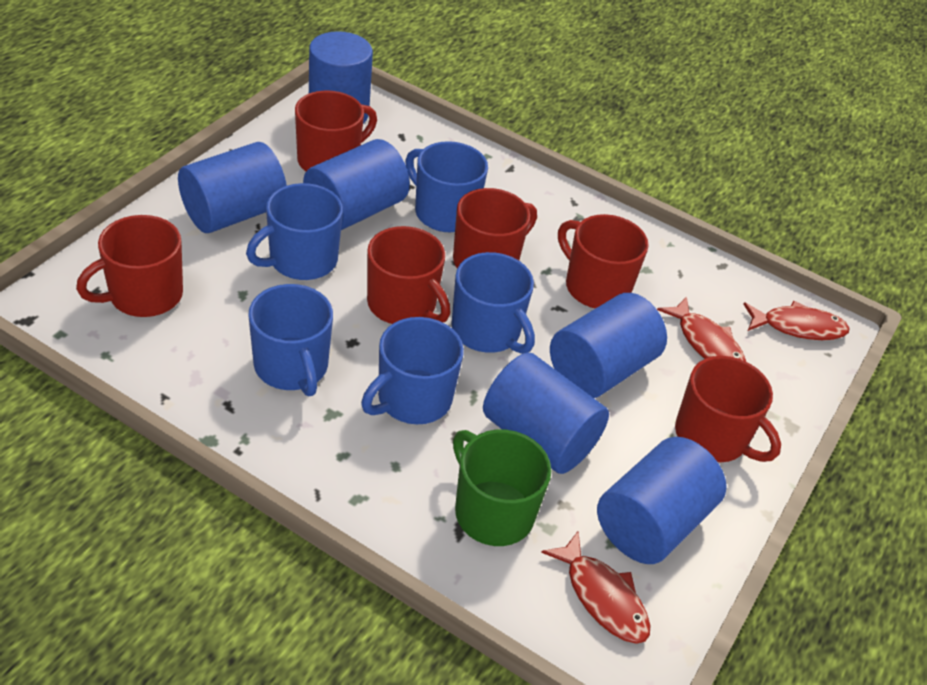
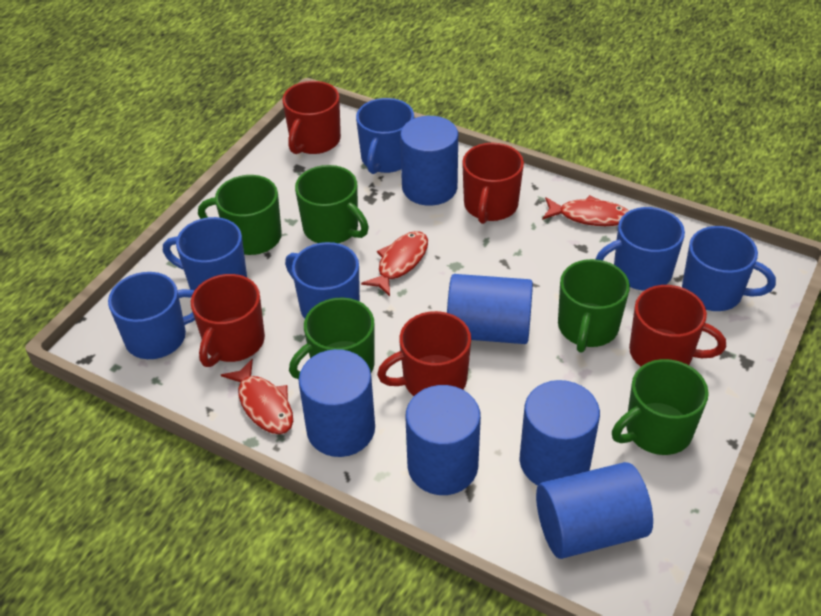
blue mug: [246,183,343,280] [248,284,333,396] [361,317,464,424] [405,141,488,232] [451,252,535,354] = 5 -> [108,272,195,359] [163,217,247,290] [285,242,360,319] [356,98,414,174] [596,207,685,291] [682,226,776,311] = 6
green mug: [453,429,551,546] = 1 -> [198,175,282,255] [289,297,375,379] [295,165,369,243] [558,259,630,353] [612,359,709,455] = 5
red mug: [76,215,183,317] [295,91,377,171] [367,226,450,324] [453,188,537,268] [558,214,649,309] [675,356,781,462] = 6 -> [191,274,265,367] [282,81,341,154] [377,311,471,396] [462,143,524,224] [629,285,726,367] = 5

